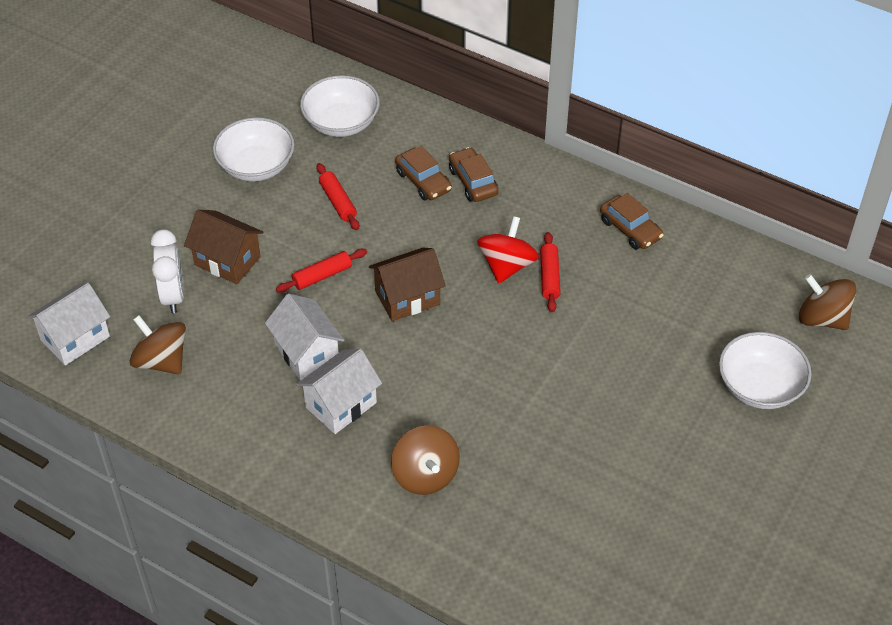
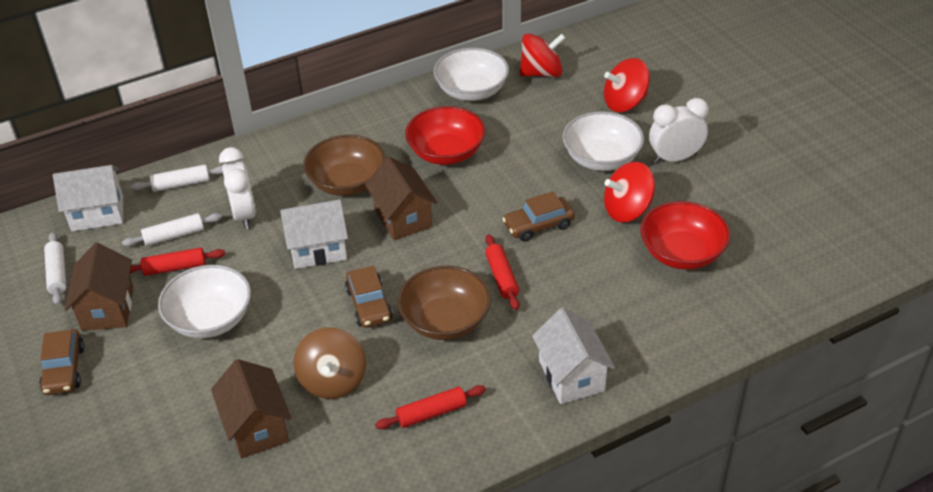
brown bowl: none = 0 -> [303,135,386,196] [398,266,491,340] = 2
brown house: [184,210,263,284] [369,248,446,321] = 2 -> [65,243,133,331] [211,359,291,459] [365,157,437,240] = 3
brown spinning top: [130,315,186,374] [391,425,460,495] [799,274,856,330] = 3 -> [294,327,366,399] = 1
red bowl: none = 0 -> [405,106,485,165] [640,201,730,270] = 2
red spinning top: [477,216,539,283] = 1 -> [520,33,566,77] [604,58,650,112] [604,162,655,222] = 3
white clock: [151,229,184,313] = 1 -> [219,147,256,229] [649,98,709,163] = 2
white rolling pin: none = 0 -> [44,232,66,305] [122,213,222,247] [131,164,223,192] = 3

